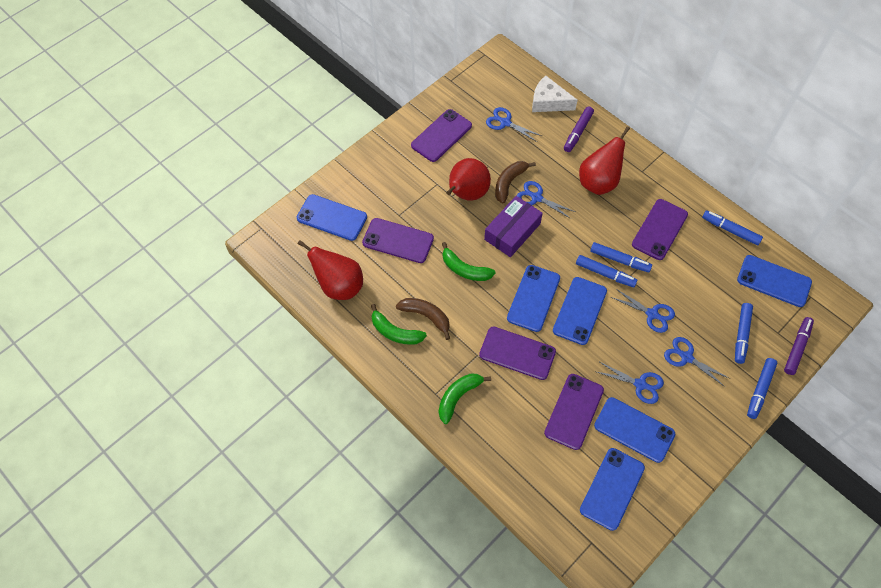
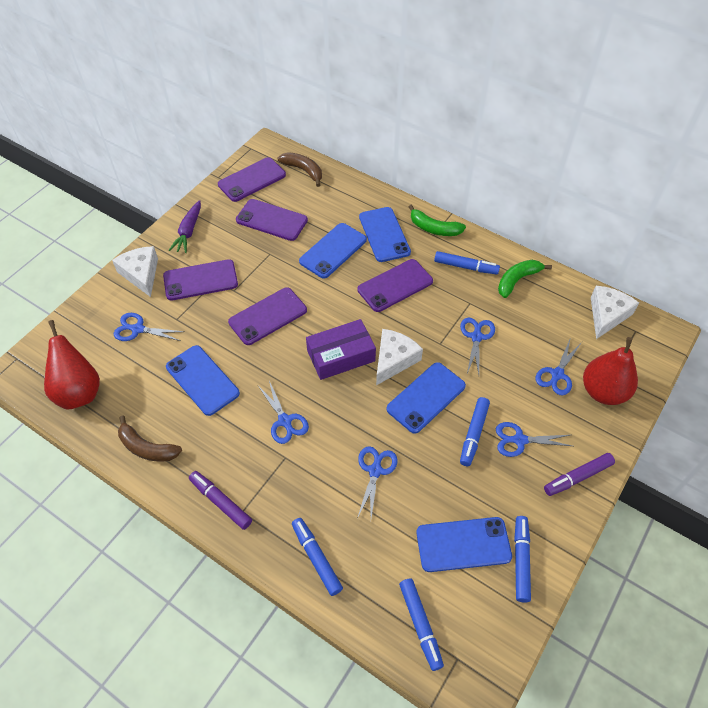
blue phone: [297,194,367,241] [507,265,560,332] [553,277,607,345] [580,448,645,531] [594,397,675,463] [737,255,812,307] = 6 -> [166,345,240,416] [299,223,367,278] [359,207,411,262] [386,362,466,434] [416,517,512,572] = 5
blue scissors: [486,107,542,142] [516,181,575,219] [597,362,664,404] [611,289,675,333] [664,337,730,387] = 5 -> [114,313,184,341] [258,381,309,444] [358,446,398,518] [460,318,495,375] [496,422,572,457] [535,337,582,395] = 6
green banana: [371,304,427,345] [439,373,491,424] [442,242,495,281] = 3 -> [409,204,466,236] [498,260,552,298] = 2
purple carrot: none = 0 -> [169,200,201,253] = 1
red pear: [298,240,363,300] [446,158,491,201] [579,126,630,195] = 3 -> [44,320,100,410] [583,337,638,405] = 2
white cheese: [532,75,578,112] = 1 -> [112,246,158,297] [376,329,423,385] [591,286,639,339] = 3

